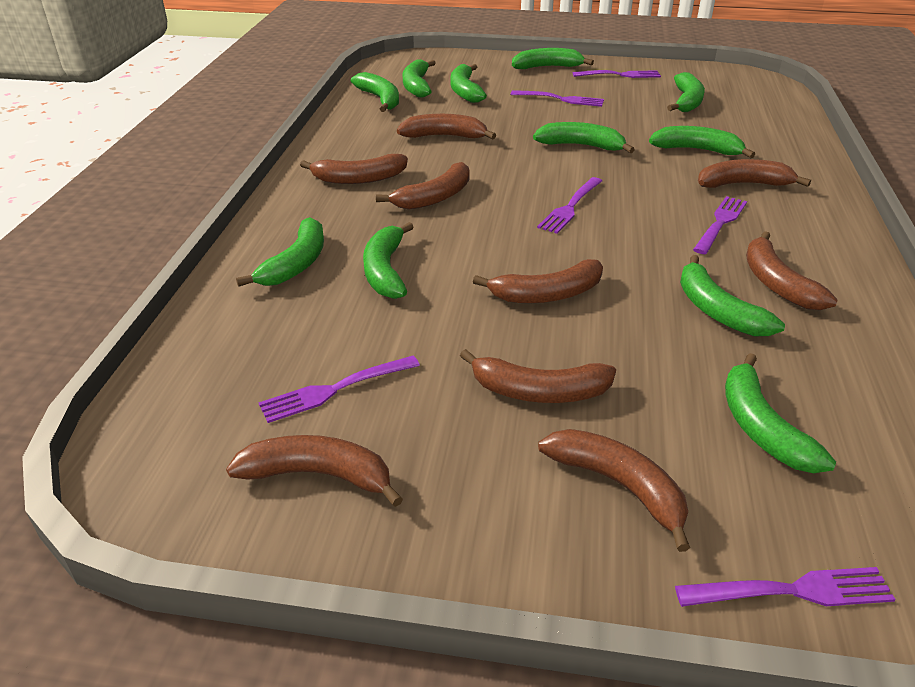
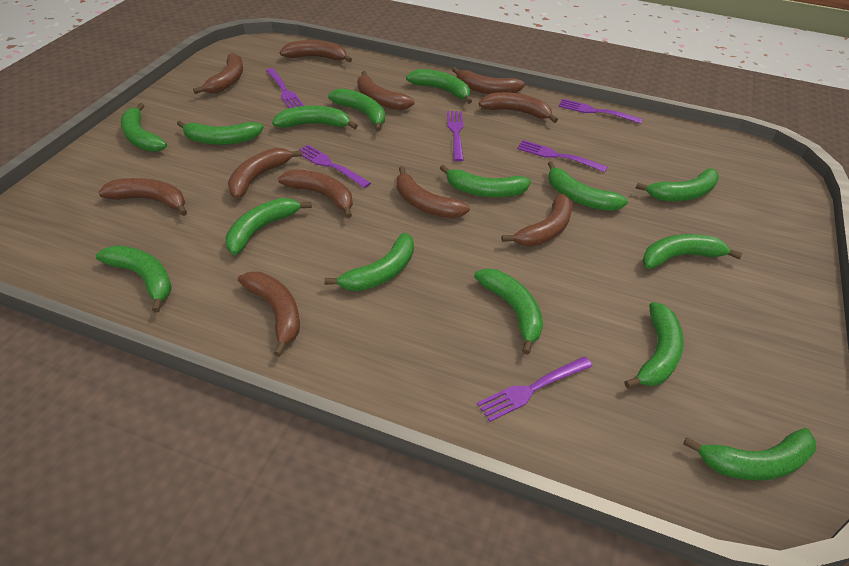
brown banana: [226,435,403,507] [300,154,408,184] [376,162,470,210] [397,114,496,139] [460,349,616,403] [473,259,603,303] [538,429,690,552] [698,159,811,188] [746,231,838,310] = 9 -> [98,178,187,216] [193,53,243,94] [228,148,303,199] [238,272,300,357] [278,169,353,218] [280,40,352,62] [357,71,415,110] [397,166,470,218] [452,67,525,94] [479,92,558,123] [501,193,573,246] = 11
green banana: [236,217,324,287] [351,72,399,112] [363,222,414,299] [403,59,436,98] [451,64,487,103] [512,48,594,69] [533,122,635,153] [649,126,755,158] [667,72,705,112] [680,255,785,336] [725,353,836,473] = 11 -> [96,245,172,313] [121,103,167,152] [177,120,263,145] [226,198,312,255] [272,106,358,129] [324,232,414,291] [328,88,385,131] [406,69,472,104] [440,165,531,197] [474,268,543,355] [548,161,628,211] [624,302,684,388] [635,168,719,201] [642,234,742,269] [683,428,816,481] = 15

